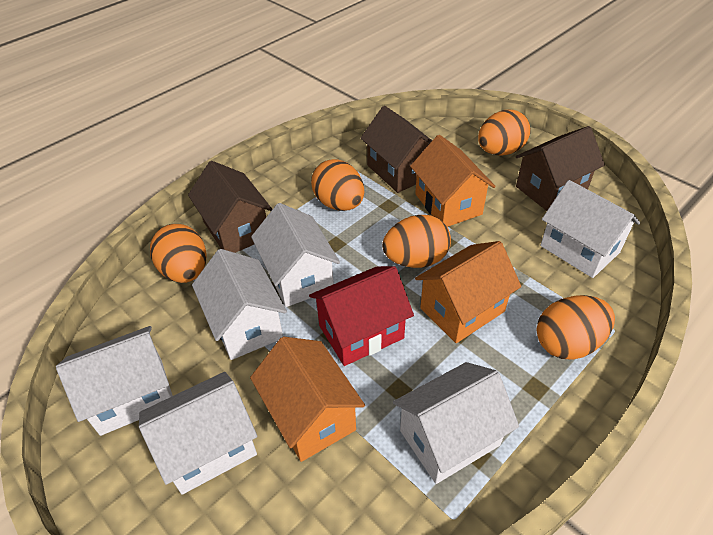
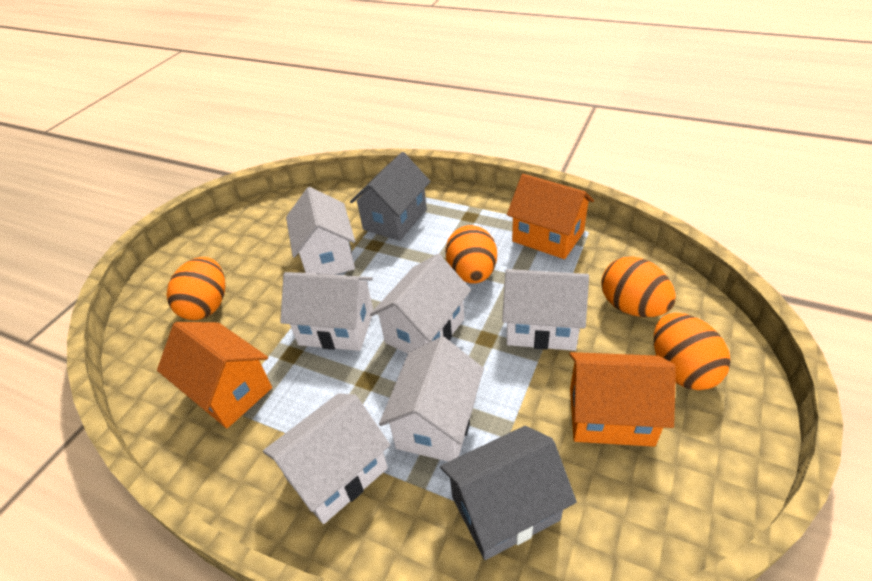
brown house: [188,161,272,253] [361,106,432,193] [516,126,605,211] = 3 -> none = 0
grey house: none = 0 -> [350,152,431,241] [440,426,577,560] = 2
orange egg: [150,224,207,283] [311,159,364,211] [382,215,451,268] [478,110,531,156] [536,295,615,359] = 5 -> [166,257,226,320] [445,225,497,284] [601,257,675,317] [654,313,731,390] = 4
red house: [309,266,414,366] = 1 -> none = 0

